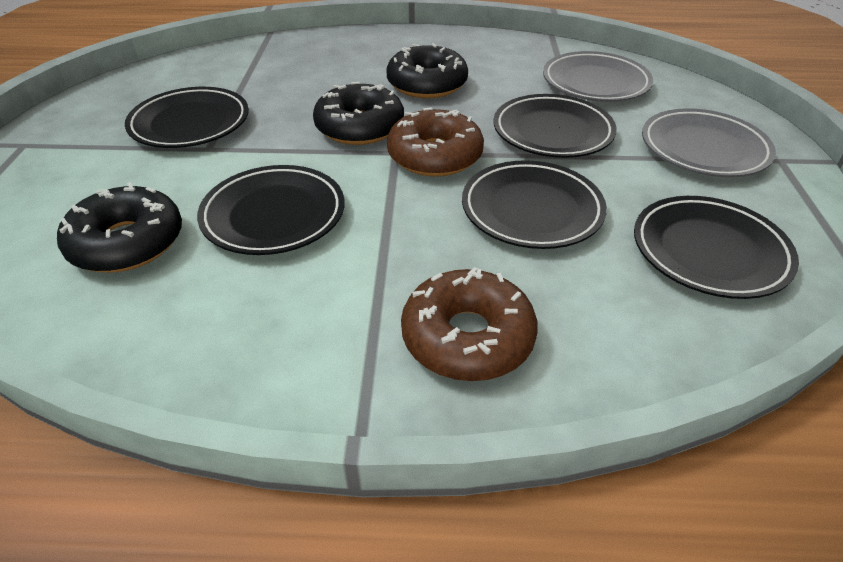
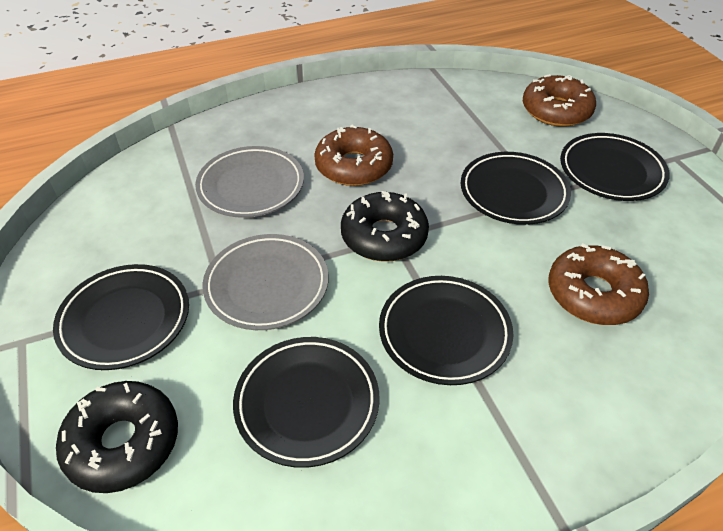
black donut: [57,182,182,272] [313,82,404,145] [387,43,468,98] = 3 -> [56,381,178,493] [341,191,429,262] = 2
brown donut: [387,107,484,177] [401,267,538,381] = 2 -> [314,125,393,186] [523,74,596,127] [548,243,649,325] = 3

